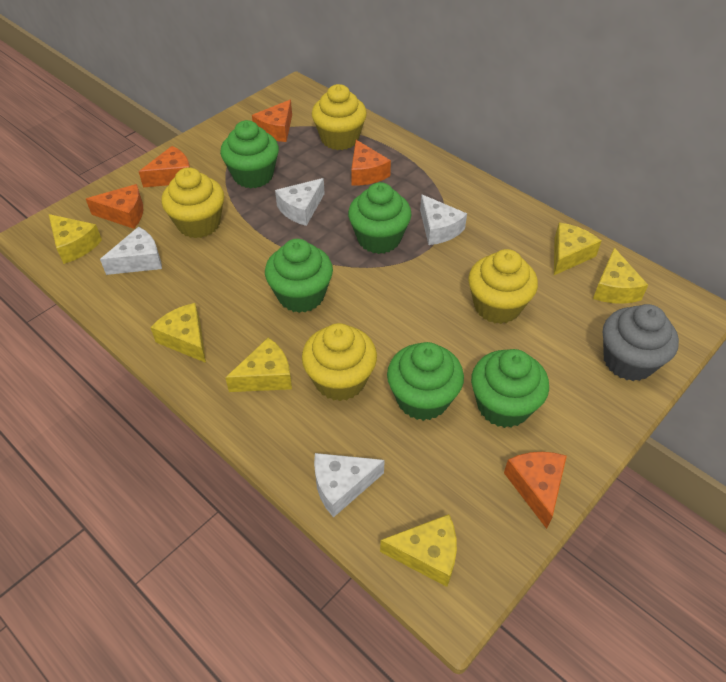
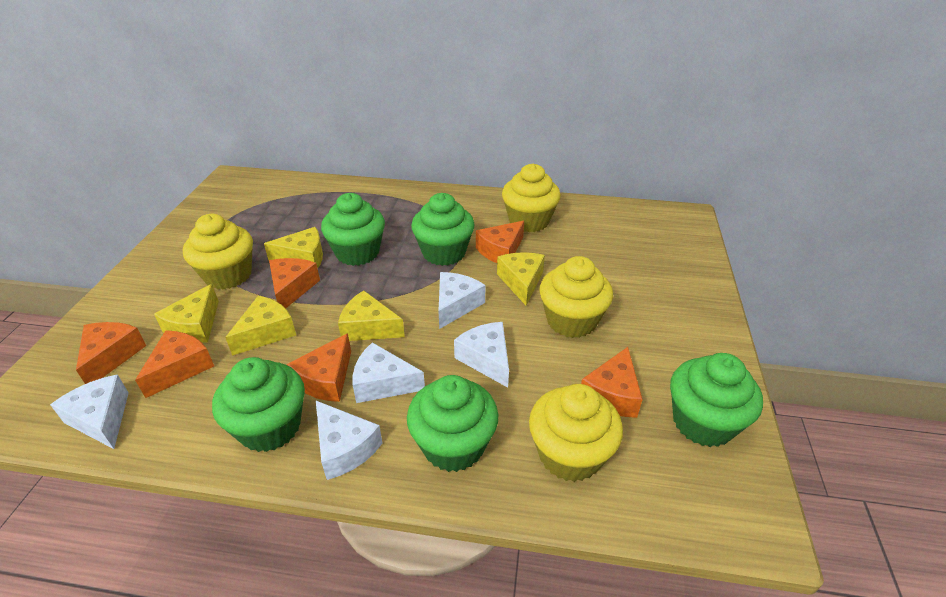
grey cupcake: [603,304,679,381] = 1 -> none = 0
orange cheese: [86,184,143,229] [139,146,190,187] [252,100,292,142] [351,140,391,185] [504,452,567,529] = 5 -> [76,322,146,384] [135,330,214,398] [269,258,320,308] [287,333,351,402] [476,221,524,263] [581,347,643,418] = 6
white cheese: [100,227,162,275] [275,178,325,226] [314,453,385,518] [420,194,467,245] = 4 -> [50,374,129,449] [316,401,382,480] [353,342,425,403] [438,272,486,329] [454,322,509,388] = 5
yellow cheese: [49,214,102,264] [150,303,206,363] [225,338,292,392] [380,514,457,587] [554,223,602,275] [593,248,648,304] = 6 -> [154,284,219,343] [225,296,296,356] [264,227,323,268] [338,290,405,341] [497,252,545,306] = 5

